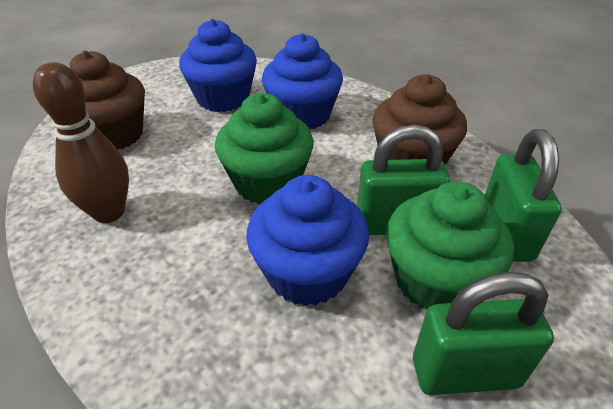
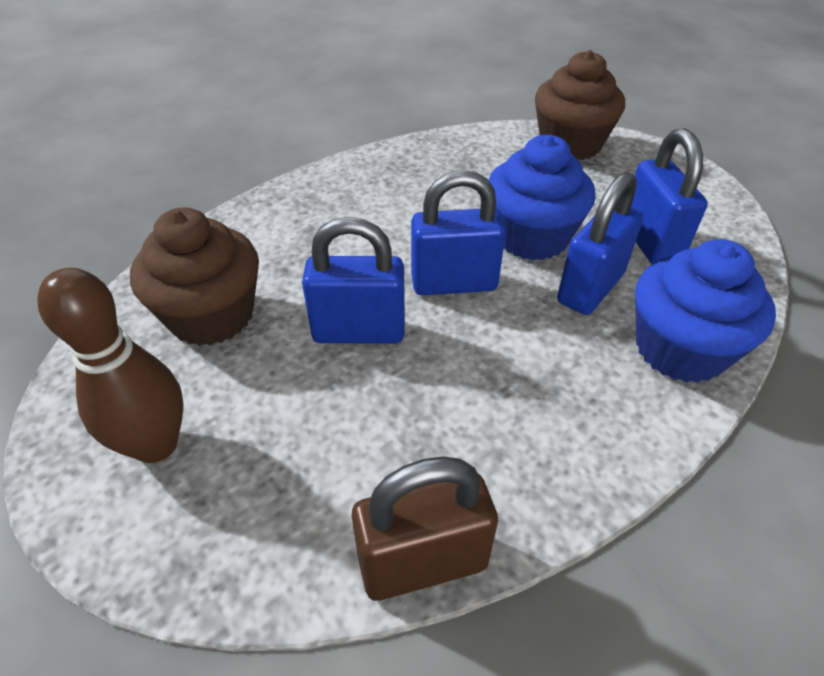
blue cupcake: [179,19,257,112] [246,175,369,306] [262,33,343,129] = 3 -> [489,135,596,260] [635,239,776,383] = 2
blue padlock: none = 0 -> [302,217,405,343] [411,170,506,295] [557,172,643,315] [631,128,708,264] = 4
brown padlock: none = 0 -> [351,456,498,601] = 1
green cupcake: [215,93,314,204] [386,181,514,309] = 2 -> none = 0
green padlock: [357,125,450,235] [413,272,554,395] [485,129,562,262] = 3 -> none = 0

